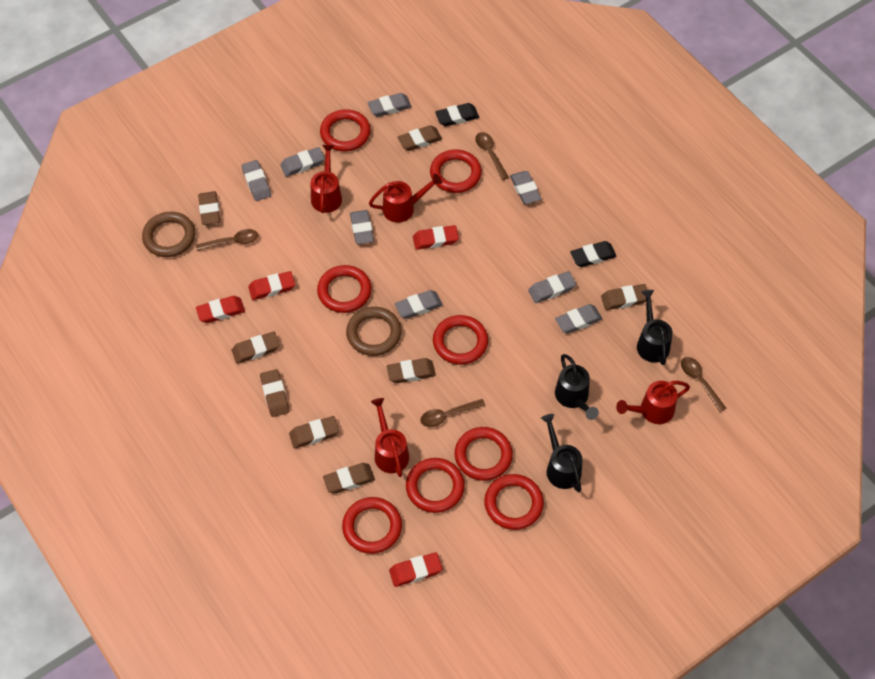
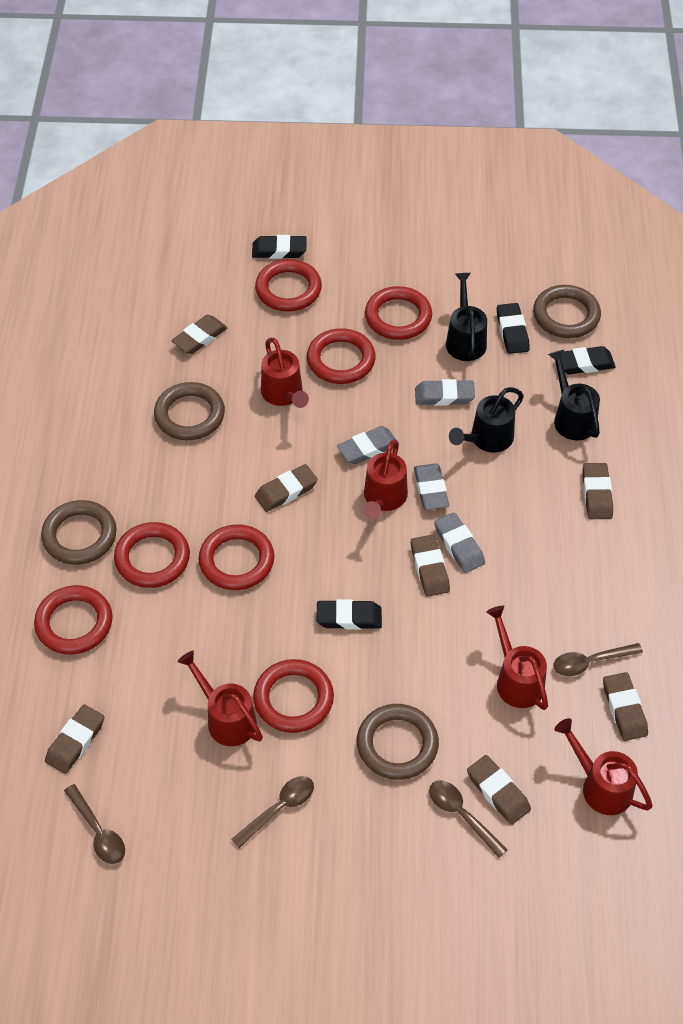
black eraser: [435,103,479,126] [570,241,617,267] = 2 -> [252,235,307,259] [317,599,382,630] [497,303,530,354] [561,346,616,374] = 4
brown eraser: [198,191,220,225] [232,332,280,364] [260,369,289,417] [289,416,339,449] [323,463,375,494] [387,358,436,383] [398,125,442,151] [601,284,647,310] = 8 -> [45,705,104,774] [171,315,228,354] [255,464,318,512] [411,535,450,597] [467,755,531,825] [582,463,613,519] [603,672,648,741] = 7
brown ring: [142,212,195,257] [346,307,402,356] = 2 -> [41,500,117,565] [154,382,225,440] [357,704,439,780] [533,285,601,338] = 4
grey eraser: [241,160,271,201] [280,147,325,177] [350,210,374,244] [367,93,412,117] [395,290,443,319] [510,171,541,204] [528,271,576,303] [555,304,602,334] = 8 -> [337,426,396,464] [414,464,449,510] [415,379,475,406] [434,512,485,573] = 4
red eraser: [196,296,245,323] [248,271,295,300] [389,552,442,587] [413,225,459,250] = 4 -> none = 0
red ring: [317,265,372,313] [320,109,371,152] [342,497,402,554] [406,458,465,513] [430,149,482,193] [433,315,488,365] [455,427,513,481] [484,474,544,530] = 8 -> [34,585,113,655] [114,522,190,588] [198,524,274,590] [253,659,334,733] [255,259,322,312] [307,328,376,384] [365,286,432,340] = 7
red watering can: [311,145,342,213] [369,173,442,223] [371,398,409,477] [616,381,690,424] = 4 -> [177,651,263,746] [261,338,309,408] [363,439,408,519] [486,606,548,710] [554,718,653,815] = 5

